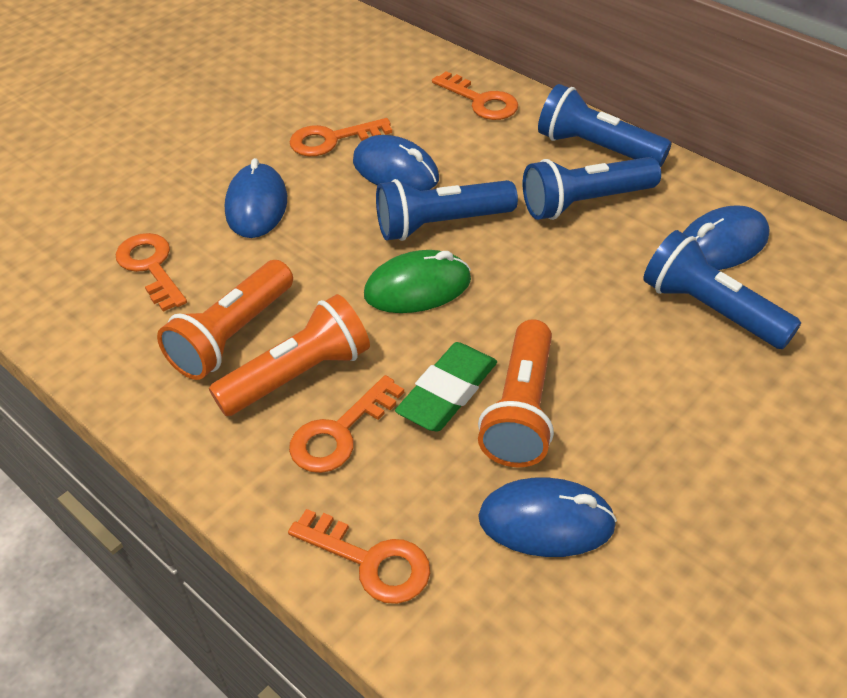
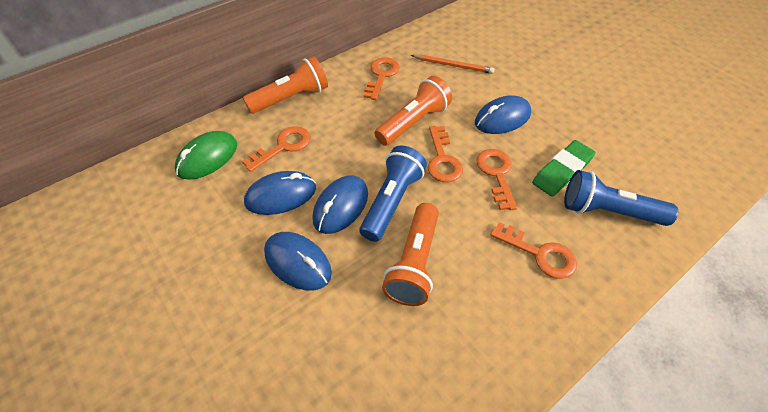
blue flashlight: [376,179,518,241] [523,157,661,220] [538,84,671,167] [643,230,801,349] = 4 -> [360,145,427,242] [564,170,678,226] = 2
orange pencil: none = 0 -> [411,55,494,74] = 1

